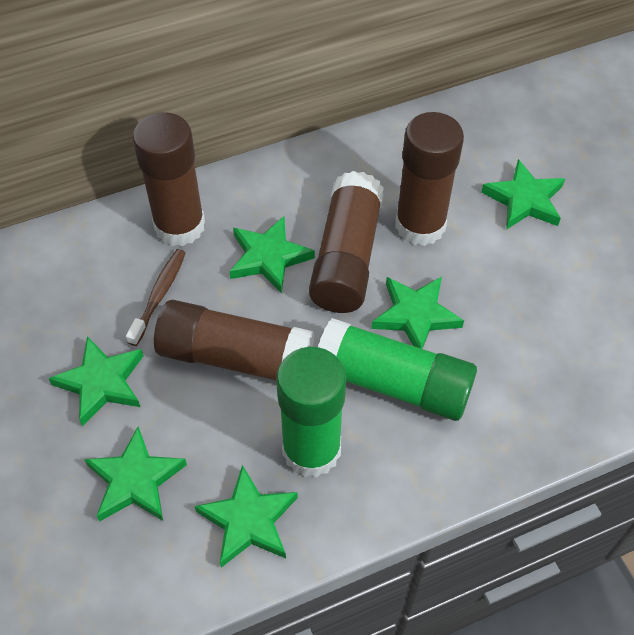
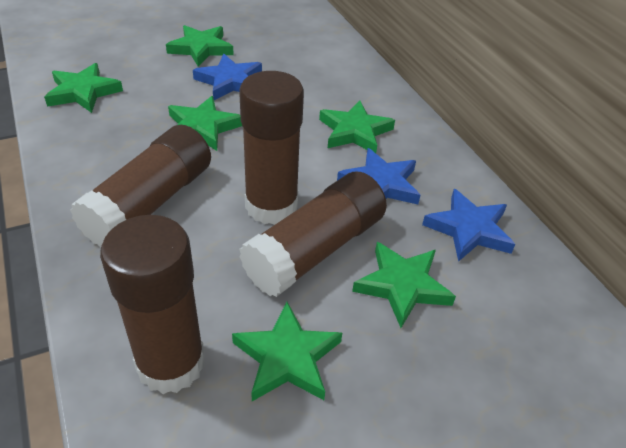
blue star: none = 0 -> [193,54,262,100] [337,148,421,204] [422,189,515,262] = 3
brown toothbrush: [126,249,186,346] = 1 -> none = 0
green glue stick: [276,347,346,477] [318,318,477,421] = 2 -> none = 0

